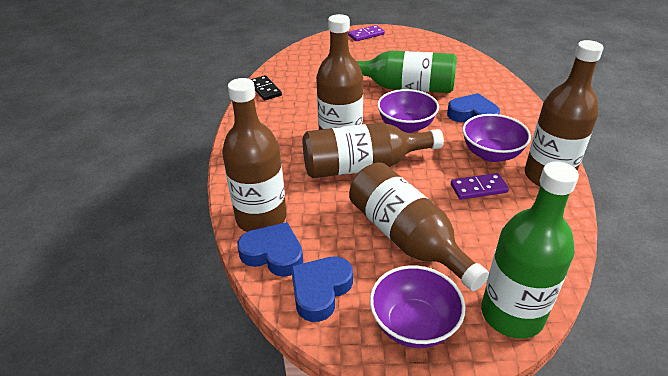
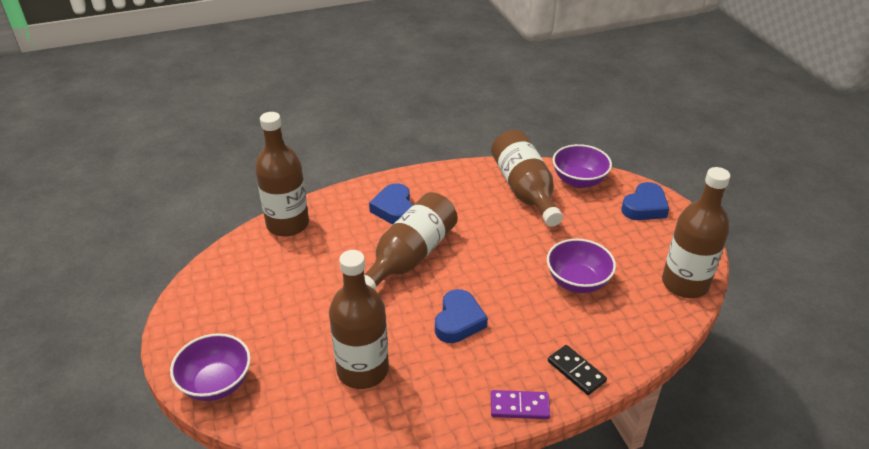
green bottle: [357,50,457,93] [481,161,579,339] = 2 -> none = 0
purple domino: [348,25,385,41] [451,173,509,200] = 2 -> [491,390,550,419] = 1

